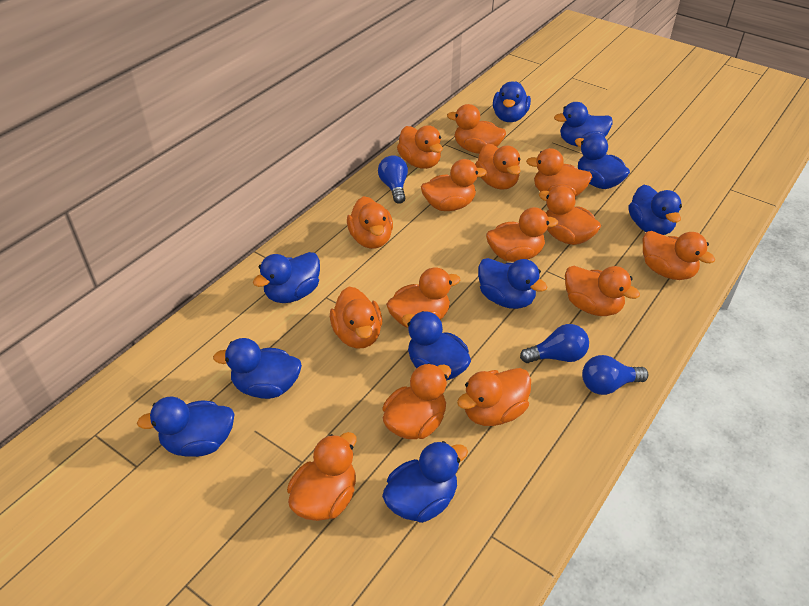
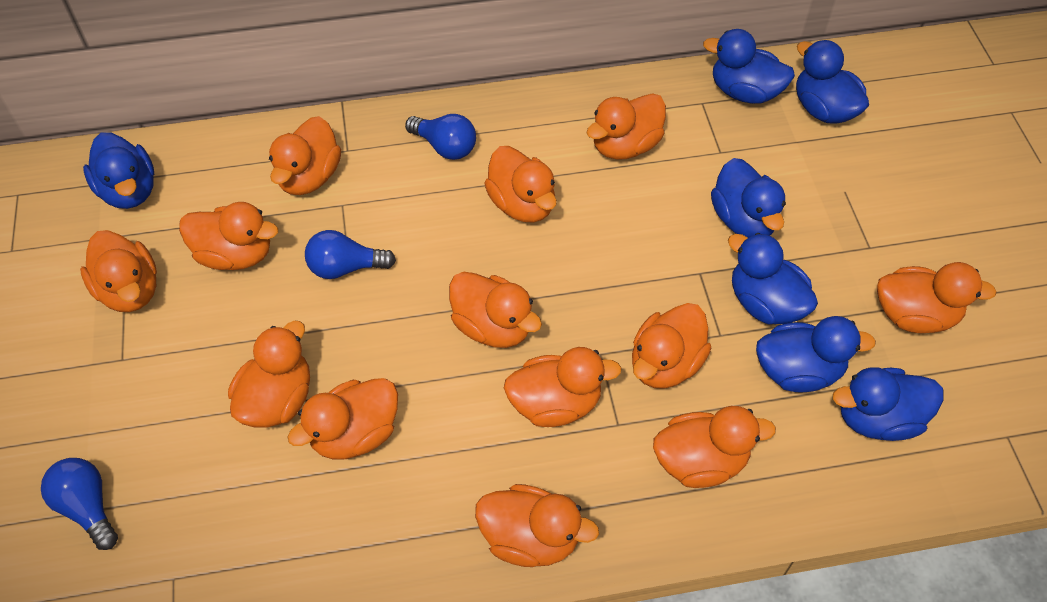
blue duck: [137,397,235,457] [213,338,302,399] [253,252,320,303] [382,441,468,523] [402,311,471,380] [478,258,547,309] [493,81,531,122] [554,102,613,147] [575,134,630,189] [628,185,682,235] = 10 -> [83,132,154,209] [703,29,795,104] [711,158,786,238] [728,233,818,324] [756,316,876,392] [796,40,869,124] [833,367,943,441] = 7
orange duck: [287,432,357,521] [330,287,382,349] [347,196,393,249] [383,363,451,439] [386,267,460,328] [397,125,443,169] [421,159,487,211] [447,104,506,154] [457,368,531,426] [475,143,521,190] [486,207,558,262] [526,148,592,197] [539,186,601,245] [565,266,640,316] [643,231,715,280] = 15 -> [80,230,157,312] [179,202,278,270] [228,321,310,428] [269,116,341,195] [288,378,398,460] [449,272,542,348] [475,484,599,567] [484,146,557,223] [504,347,622,427] [587,93,666,160] [632,303,711,389] [653,406,776,488] [877,262,997,333] = 13

